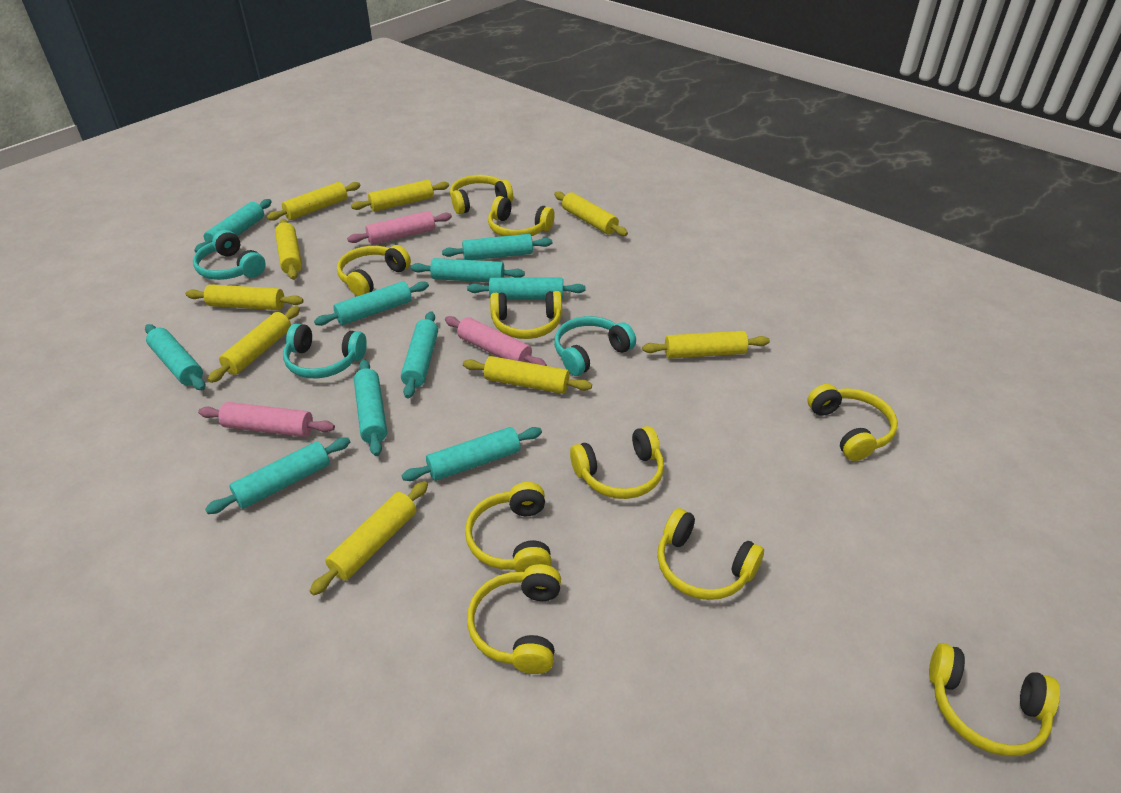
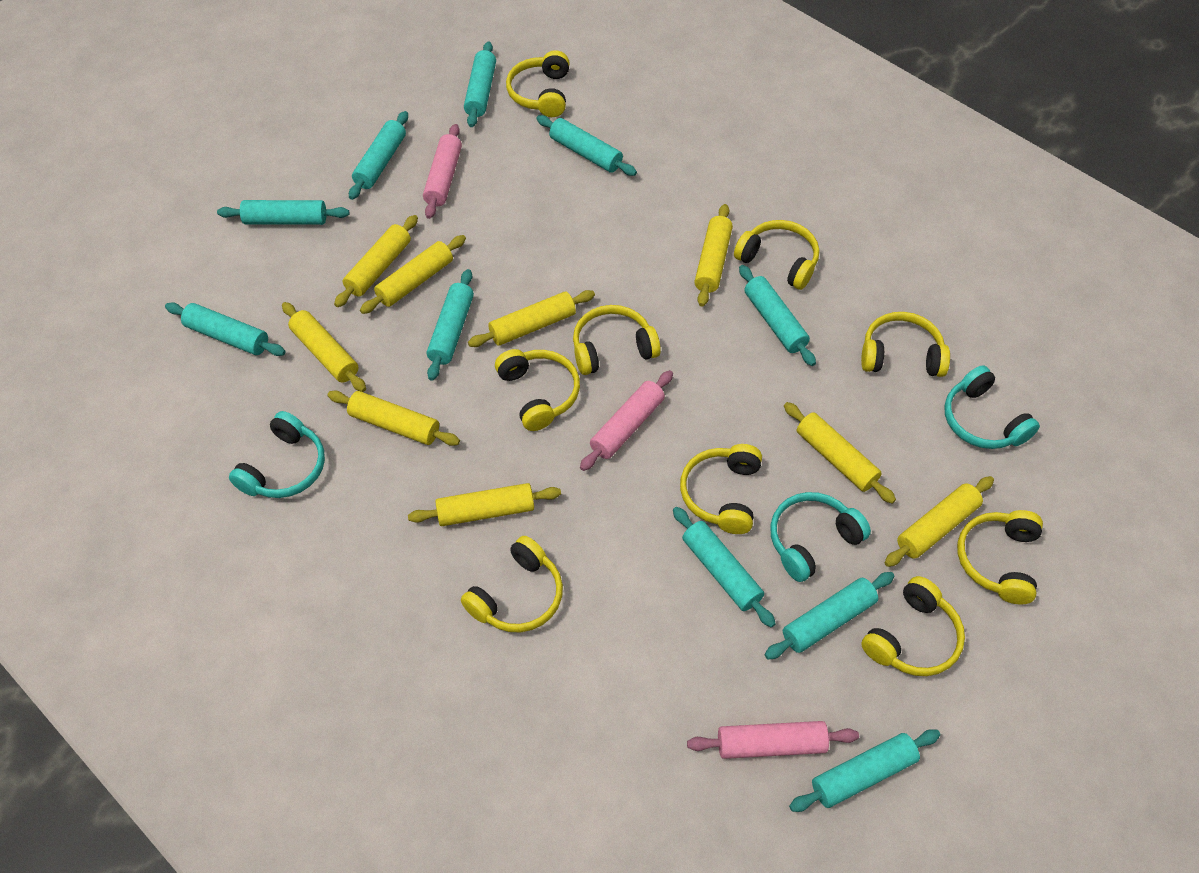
yellow headphones: [337,245,411,296] [450,175,513,214] [465,482,552,572] [467,564,561,674] [488,196,555,236] [490,291,562,339] [570,426,664,499] [657,508,764,600] [807,384,898,461] [929,643,1060,756] = 10 -> [461,536,563,633] [495,349,580,431] [506,50,570,117] [573,305,661,375] [680,444,762,534] [734,220,819,290] [861,312,950,377] [861,576,965,676] [957,510,1043,604] = 9

